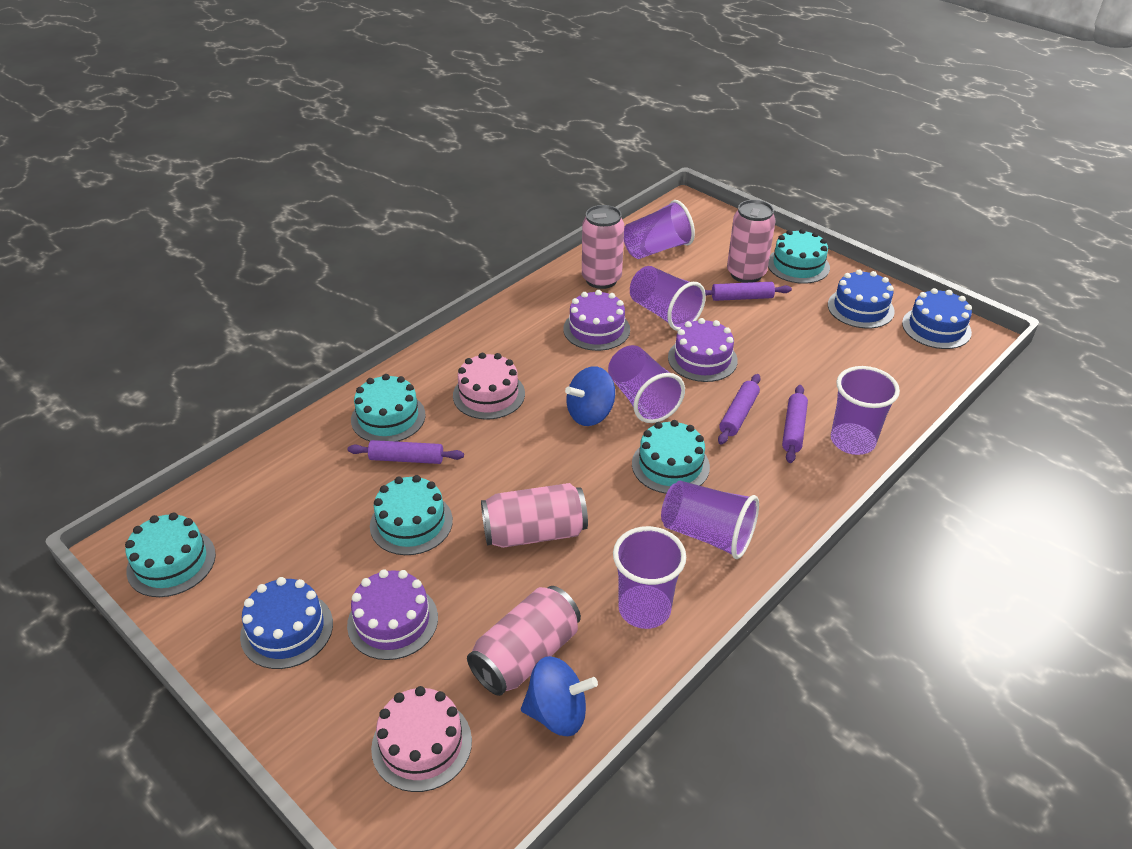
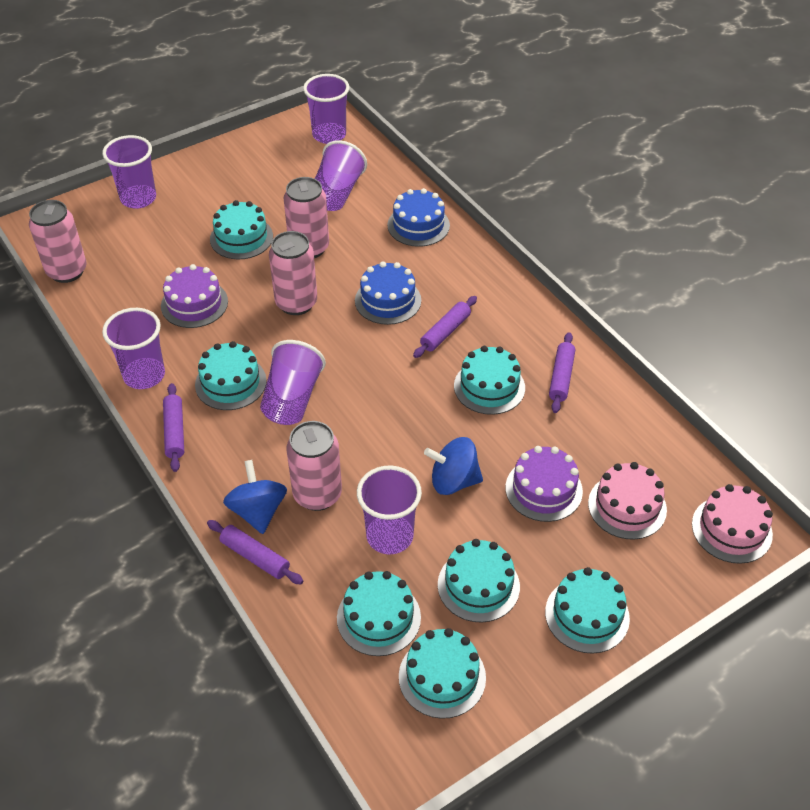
blue cake: [240,577,333,669] [828,269,895,328] [902,288,972,349] = 3 -> [355,261,421,325] [388,188,450,247] = 2
purple cake: [347,569,438,660] [563,290,630,351] [668,318,738,382] = 3 -> [161,264,228,328] [505,446,583,522] = 2
turquoise cake: [125,512,216,597] [351,374,426,442] [370,475,453,555] [632,420,710,494] [768,229,830,284] = 5 -> [195,341,267,410] [210,200,273,259] [337,571,421,656] [399,628,486,719] [438,539,520,623] [454,346,525,415] [545,567,630,654] = 7

